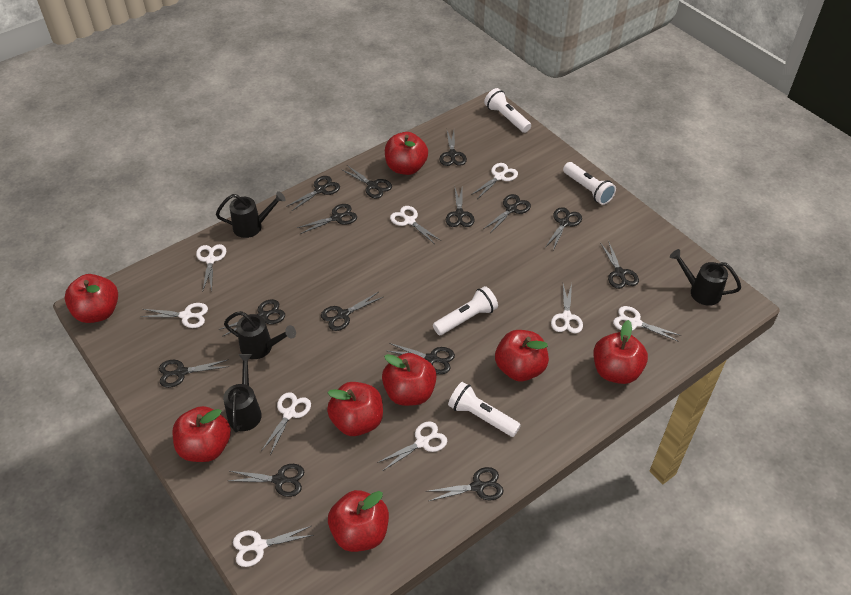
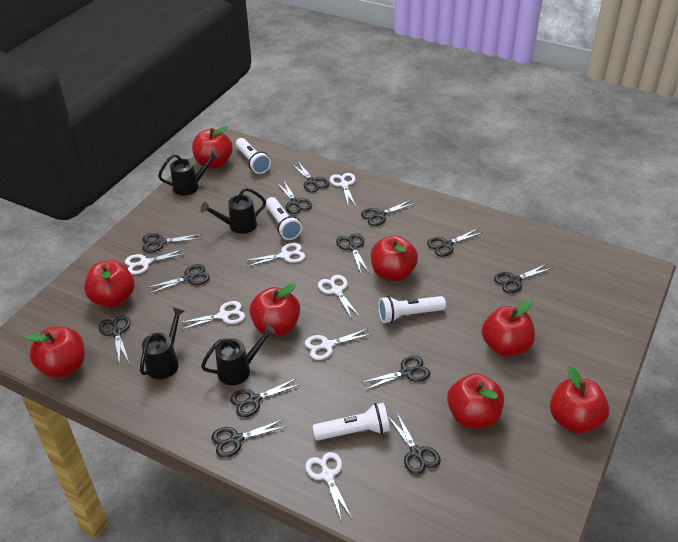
black scissors: [159,359,229,388] [218,299,285,337] [228,464,304,497] [286,176,340,211] [297,204,357,234] [321,292,383,331] [341,165,392,198] [388,343,455,374] [429,467,503,501] [439,131,467,166] [446,185,475,227] [484,194,531,233] [546,207,582,250] [601,240,639,289] = 14 -> [99,315,131,365] [142,233,202,253] [147,264,210,294] [211,420,287,458] [230,378,301,417] [277,180,312,214] [292,162,329,192] [336,233,369,273] [361,200,415,226] [361,356,430,390] [388,413,441,475] [427,229,483,257] [494,264,553,293] = 13
white scissors: [140,303,208,328] [196,244,226,292] [233,526,313,567] [261,392,311,455] [377,421,447,470] [390,206,441,244] [471,163,518,198] [551,283,583,333] [613,306,681,342] = 9 -> [125,249,186,275] [179,301,245,330] [244,243,305,267] [305,329,372,360] [305,452,352,519] [318,275,360,319] [330,173,356,206] = 7

